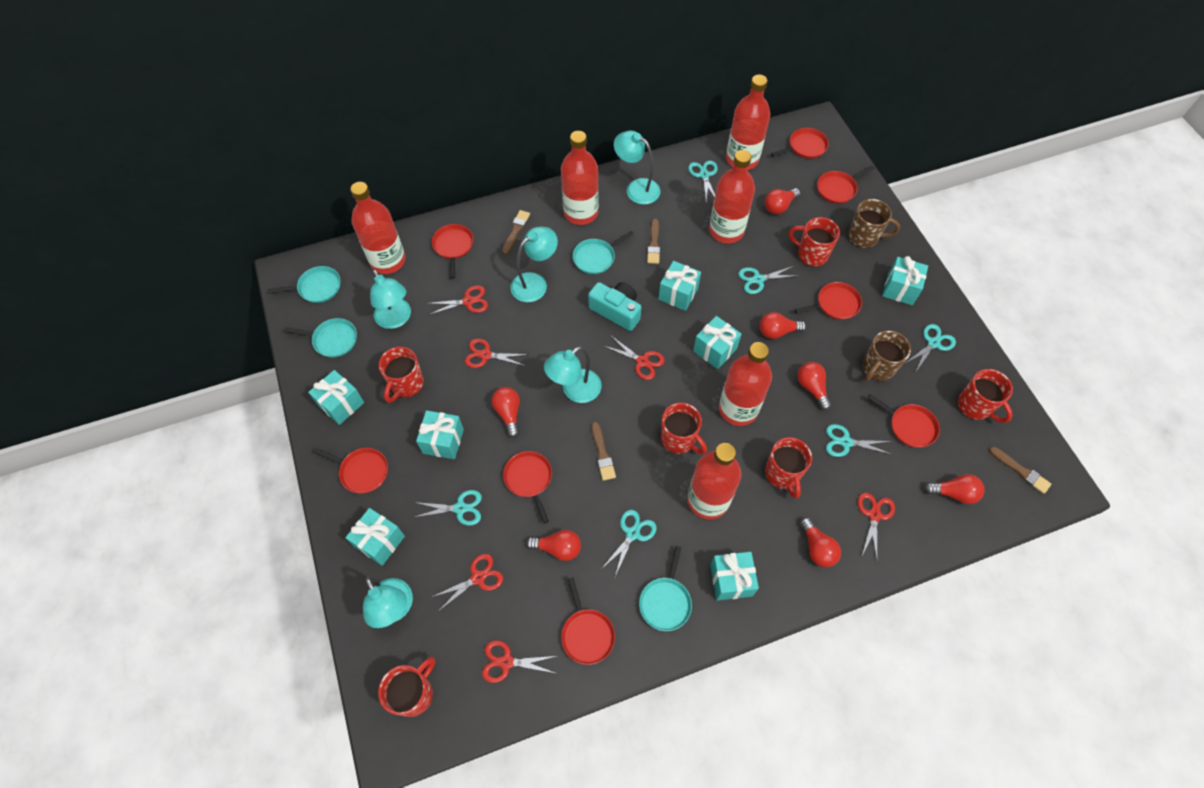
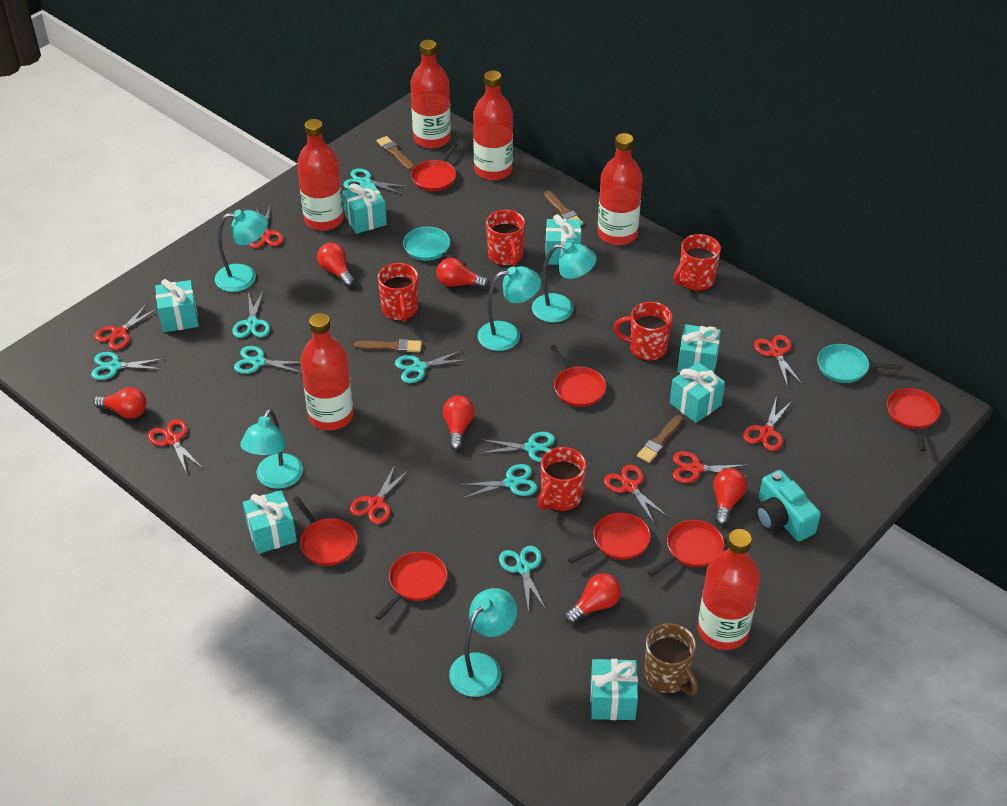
brown mug: [848,199,900,248] [862,331,911,381] = 2 -> [644,623,698,695] = 1
red light bulb: [492,387,520,438] [526,530,581,561] [760,312,806,339] [765,188,800,214] [797,362,832,410] [800,517,841,567] [924,474,985,504] = 7 -> [93,387,147,419] [317,243,354,287] [436,258,489,289] [443,395,474,450] [565,573,621,624] [713,468,747,525] = 6
red mug: [378,657,435,717] [379,347,424,403] [661,403,707,454] [765,437,812,499] [789,217,840,267] [958,369,1013,423] = 6 -> [378,263,418,322] [486,210,525,266] [538,447,586,511] [613,302,672,361] [673,234,721,291] = 5
red pan: [313,448,388,493] [432,224,473,279] [503,451,552,524] [561,577,615,665] [771,128,829,159] [795,282,862,320] [817,165,875,204] [867,394,940,448] = 8 -> [293,496,357,566] [375,552,447,620] [411,142,458,191] [550,345,606,407] [568,512,650,564] [648,520,724,577] [887,388,940,451] = 7
red scissors: [427,285,488,315] [432,554,503,610] [465,339,529,368] [482,640,557,683] [604,336,665,380] [858,493,895,559] = 6 -> [94,304,157,350] [148,419,202,474] [249,205,283,248] [350,465,410,524] [604,465,668,523] [673,451,748,483] [743,396,792,451] [754,335,802,387] = 8
turquoise pan: [268,266,340,303] [284,318,357,358] [573,231,634,274] [639,546,692,631] = 4 -> [403,227,466,265] [817,344,903,383] = 2
turquoise scissors: [414,490,482,526] [602,510,657,576] [688,161,718,201] [738,266,798,294] [826,424,891,457] [904,324,956,373] = 6 -> [91,352,164,380] [232,291,270,338] [234,346,302,374] [343,169,408,194] [395,350,466,383] [459,464,538,498] [481,432,555,463] [499,546,546,613] = 8

